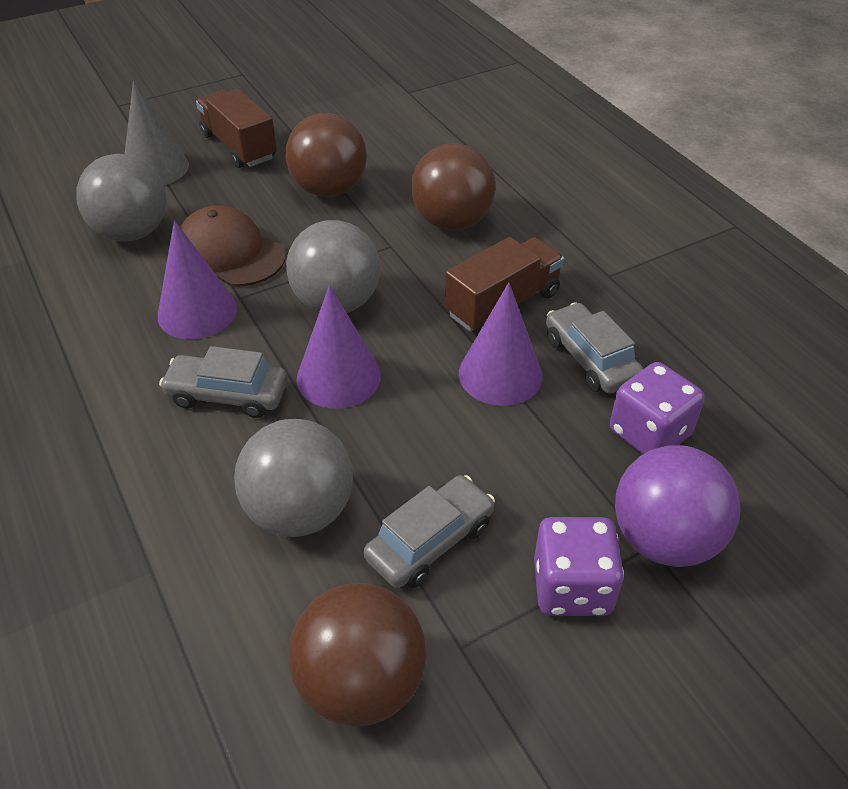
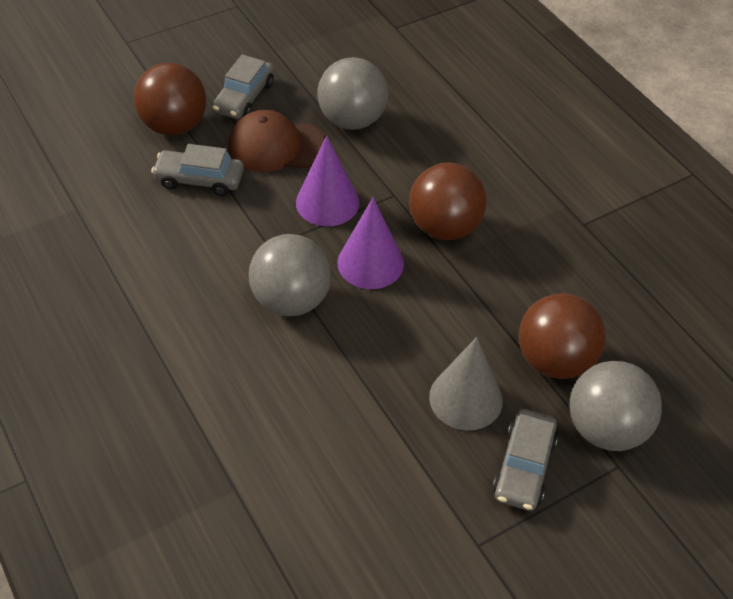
brown truck: [196,89,277,168] [445,237,564,332] = 2 -> none = 0
purple ball: [615,445,741,567] = 1 -> none = 0
purple cone: [158,220,237,339] [297,285,381,409] [459,282,543,406] = 3 -> [296,136,359,226] [337,197,404,289] = 2
purple dice: [534,517,624,616] [610,362,705,454] = 2 -> none = 0

